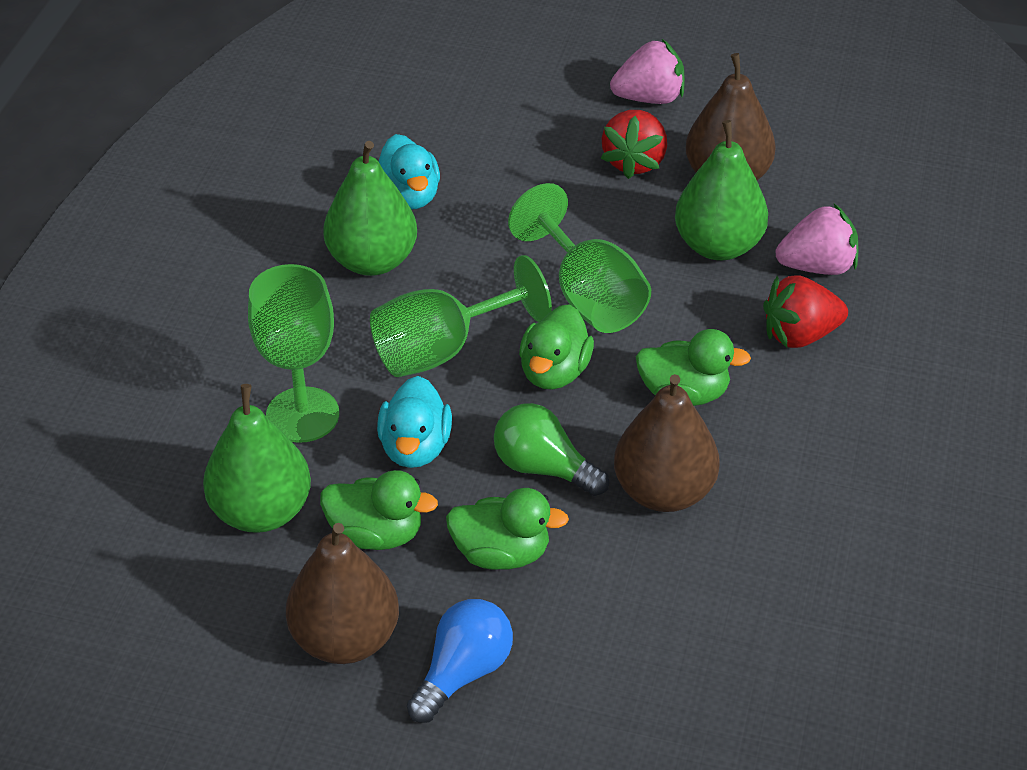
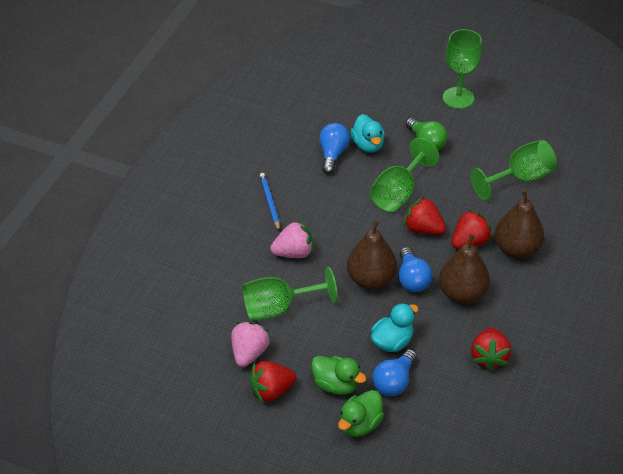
blue light bulb: [407,599,513,723] = 1 -> [319,123,350,174] [372,349,417,396] [398,247,433,292] = 3
blue pencil: none = 0 -> [260,173,280,231] = 1
green duck: [320,470,438,550] [446,488,569,570] [519,304,594,390] [636,329,751,406] = 4 -> [311,356,367,395] [338,390,384,437] = 2
green goblet: [248,264,339,443] [370,255,552,377] [508,183,651,333] = 3 -> [243,266,338,320] [370,138,439,212] [443,29,482,109] [470,140,557,200] = 4
green pear: [203,384,311,533] [323,141,417,276] [675,120,768,260] = 3 -> none = 0
red strawberry: [601,110,667,179] [763,275,848,348] = 2 -> [249,361,296,403] [404,196,446,235] [452,209,492,249] [471,328,511,371] = 4

